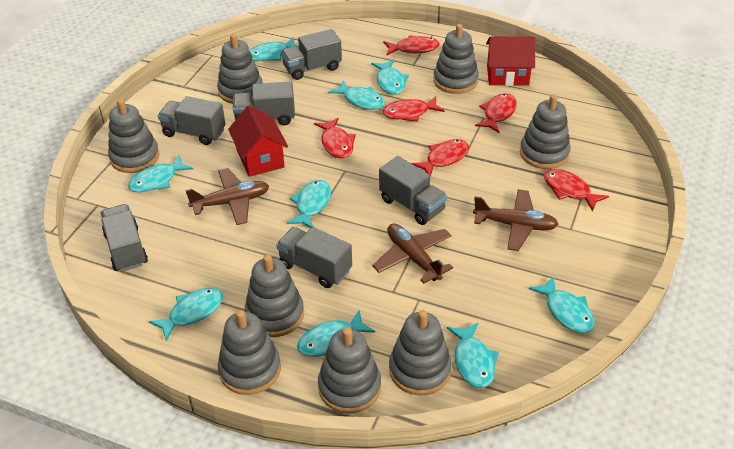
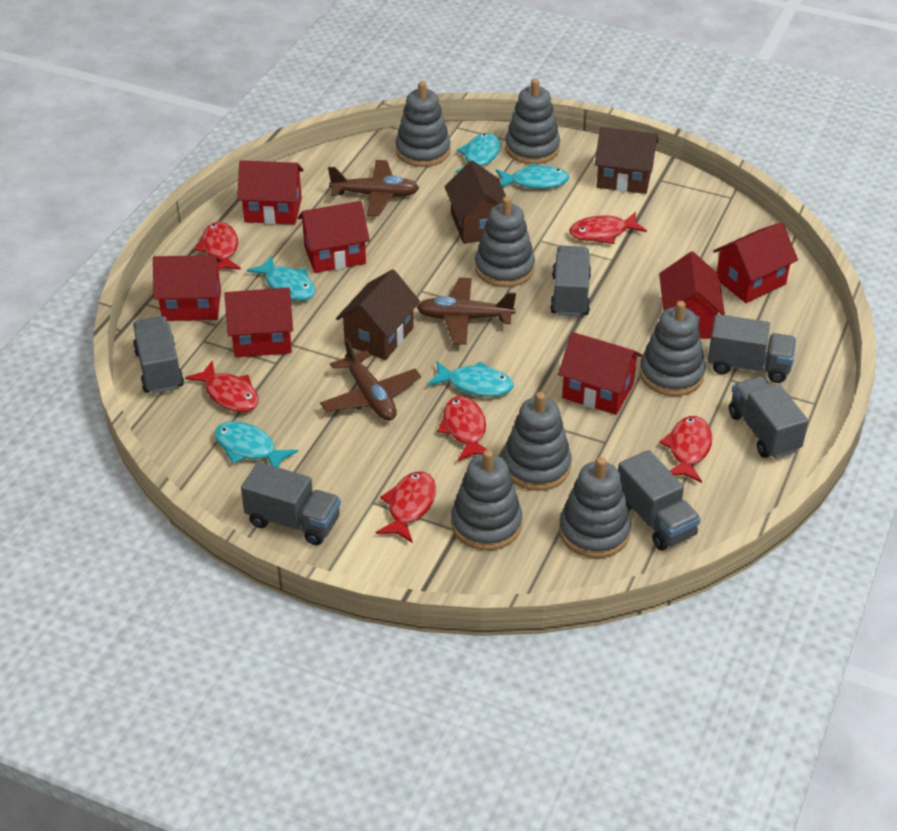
brown house: none = 0 -> [336,269,420,360] [444,160,506,244] [594,127,658,194] = 3
grey stacking toy: [108,99,159,173] [217,34,263,104] [218,310,281,395] [245,254,304,337] [318,328,381,414] [389,310,452,396] [434,24,479,94] [520,94,571,169] = 8 -> [395,81,451,167] [451,450,522,551] [475,196,535,287] [503,392,572,491] [505,79,560,164] [559,457,631,558] [639,301,706,396] = 7
red house: [228,105,288,177] [486,36,536,86] = 2 -> [153,255,222,321] [224,287,293,357] [237,160,304,225] [298,201,370,273] [558,332,642,415] [659,252,725,339] [713,222,798,303] = 7
turquoise fish: [128,155,194,193] [149,288,223,341] [250,37,299,61] [286,180,331,228] [297,310,375,357] [328,81,385,110] [371,60,409,95] [447,323,499,388] [529,276,595,334] = 9 -> [214,421,298,467] [247,255,315,301] [427,361,514,397] [455,133,501,173] [496,163,569,189] = 5

